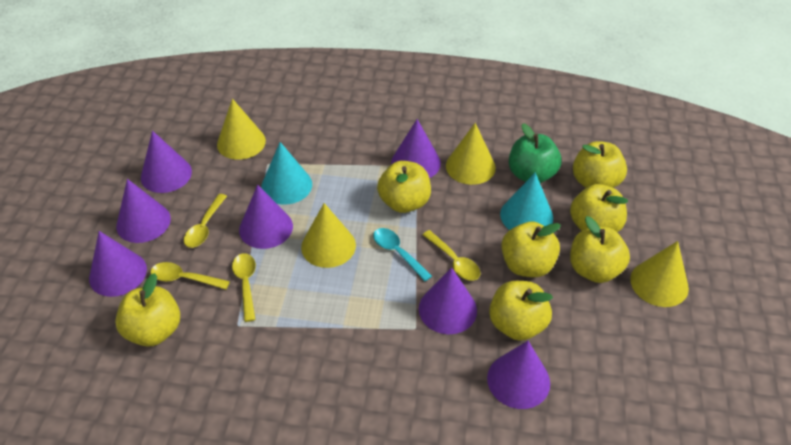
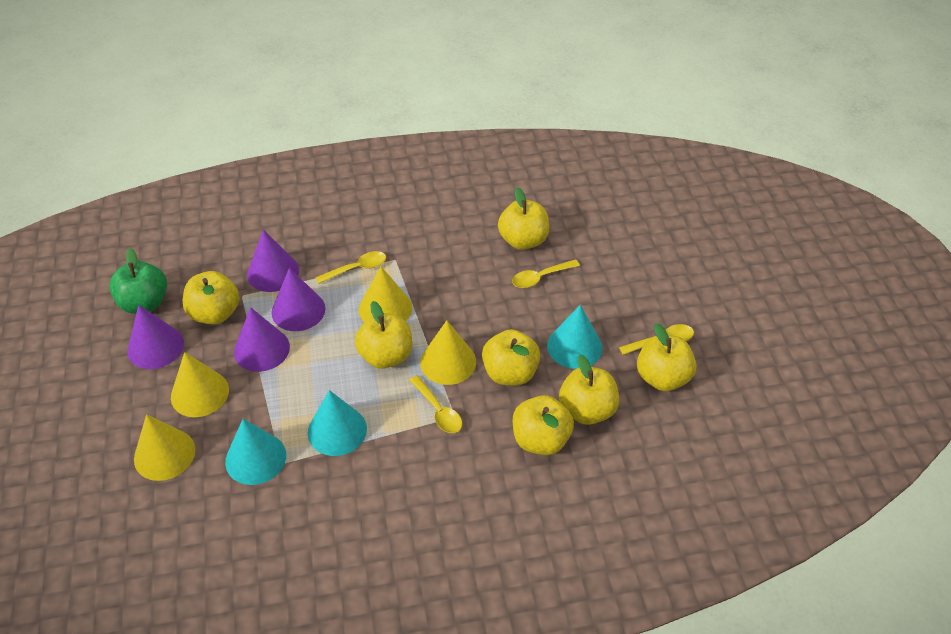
purple cone: [89,231,147,297] [116,179,171,243] [141,131,192,193] [239,185,293,249] [391,119,441,178] [419,267,477,334] [487,341,550,409] = 7 -> [128,305,184,369] [234,307,290,372] [247,229,299,292] [271,268,325,331] = 4
turquoise cone: [261,142,312,205] [500,173,553,230] = 2 -> [225,419,286,485] [308,390,367,456] [547,305,603,369] = 3
turquoise spoon: [373,228,432,282] = 1 -> none = 0

